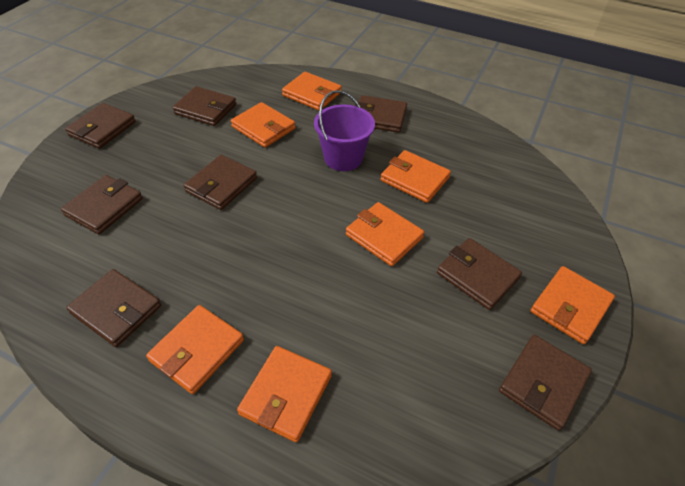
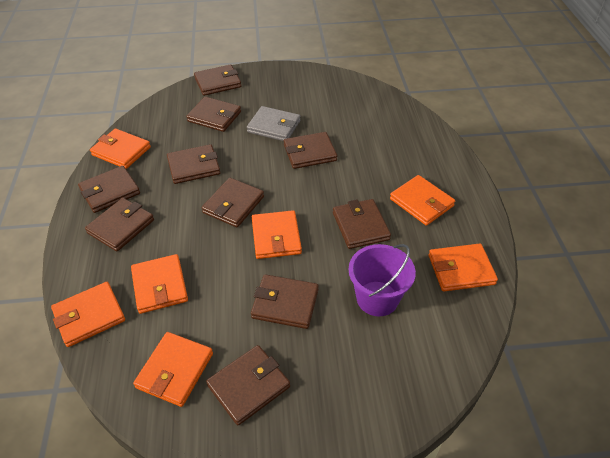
brown wallet: [61,175,143,234] [65,103,136,149] [66,269,161,347] [172,86,236,126] [184,155,257,210] [355,95,407,133] [437,238,522,310] [499,335,592,430] = 8 -> [78,166,140,213] [85,198,154,251] [167,144,220,184] [186,97,241,132] [194,65,241,96] [202,178,264,227] [206,345,290,426] [251,274,319,329] [284,132,337,169] [333,199,391,249] = 10
grey wallet: none = 0 -> [247,106,300,141] = 1

